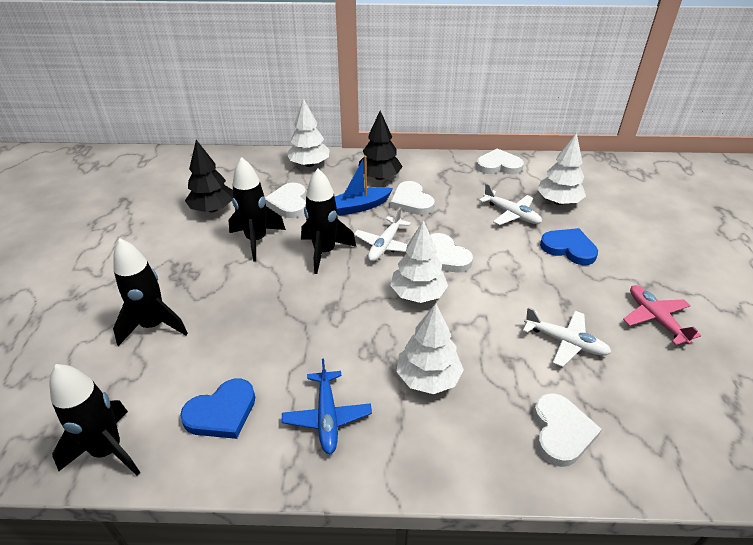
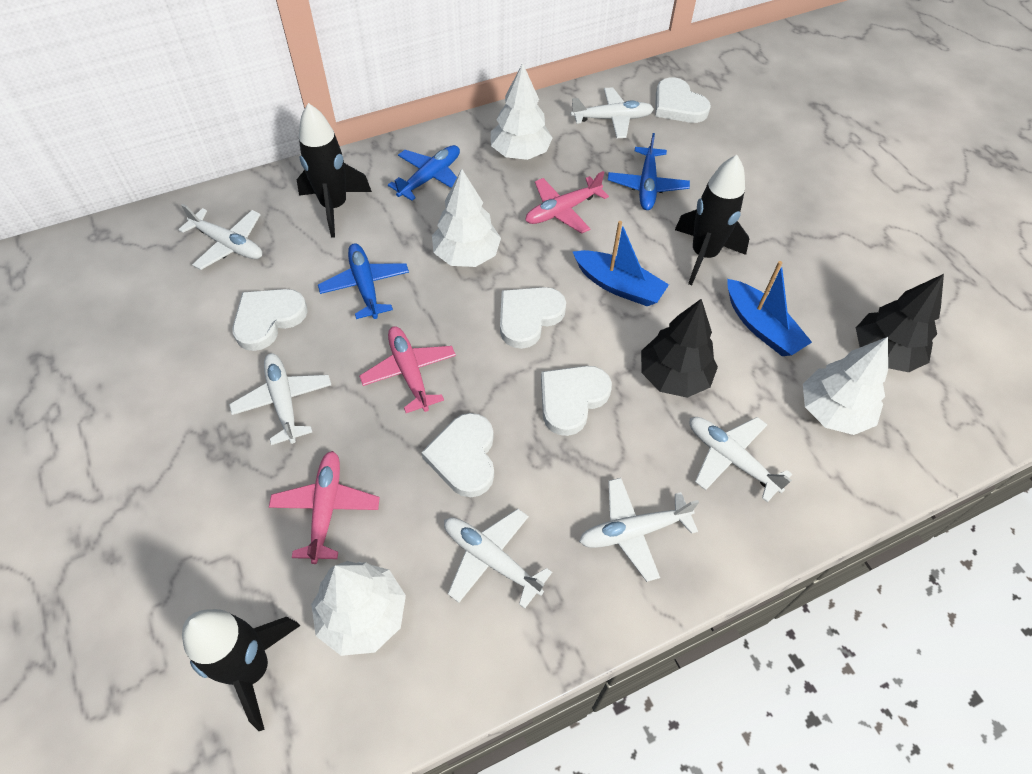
black rocket: [49,364,140,476] [113,239,188,346] [228,157,286,262] [301,169,356,274] = 4 -> [182,609,300,731] [297,103,372,238] [675,155,749,285] = 3
blue boat: [335,155,393,216] = 1 -> [573,221,669,306] [727,261,812,356] = 2
blue heart: [180,379,255,439] [540,228,598,265] = 2 -> none = 0
blue plane: [282,359,372,454] = 1 -> [318,243,409,319] [388,145,460,201] [608,133,690,210] = 3
pink plane: [623,285,701,345] = 1 -> [269,451,380,564] [359,326,456,413] [525,171,609,234] = 3
white plane: [354,207,411,261] [479,183,542,225] [523,307,612,367] = 3 -> [178,204,262,270] [229,353,331,445] [444,509,552,609] [571,87,654,138] [579,478,699,582] [690,417,792,503] = 6

